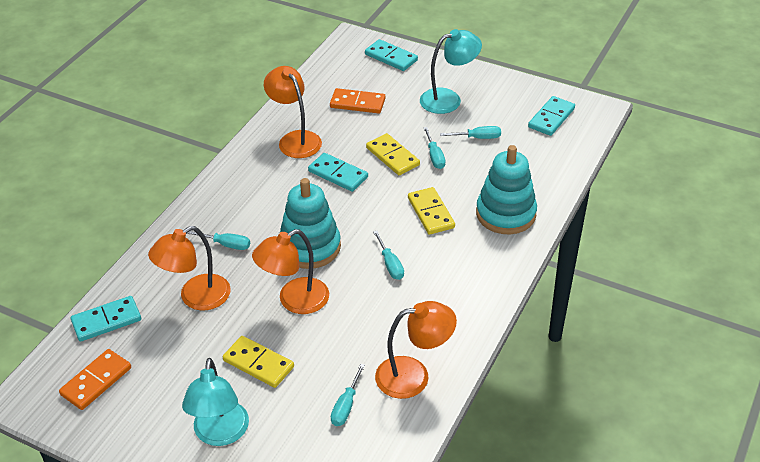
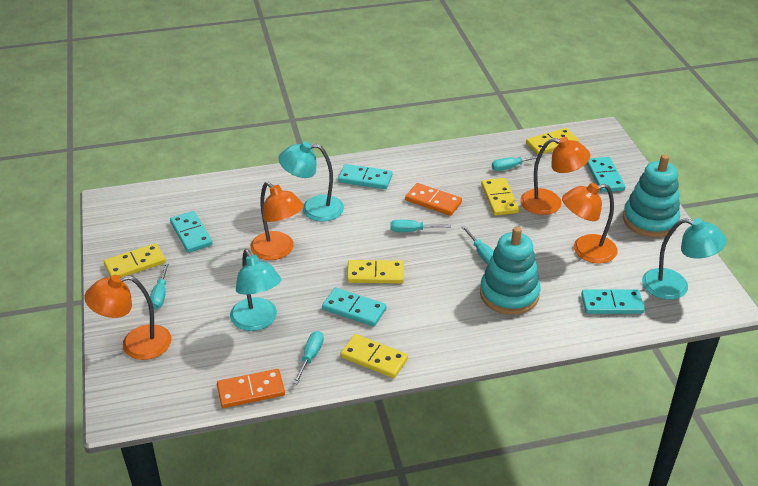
turquoise domino: [71,296,141,342] [308,153,368,192] [365,39,418,71] [528,96,575,136] = 4 -> [170,211,213,253] [322,288,386,327] [338,164,392,189] [581,290,645,314] [586,157,626,193] = 5
turquoise lamp: [182,358,249,446] [420,29,482,114] = 2 -> [230,249,281,331] [278,141,344,222] [642,218,727,300] = 3
yellow domino: [223,336,294,388] [366,133,420,175] [408,187,455,235] = 3 -> [104,243,166,277] [340,334,408,378] [347,260,404,284] [481,178,519,216] [526,128,579,155] = 5

